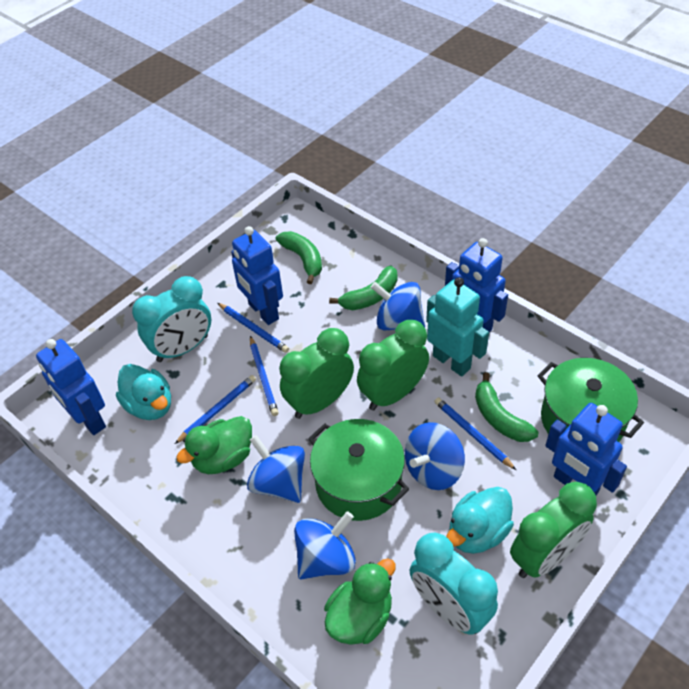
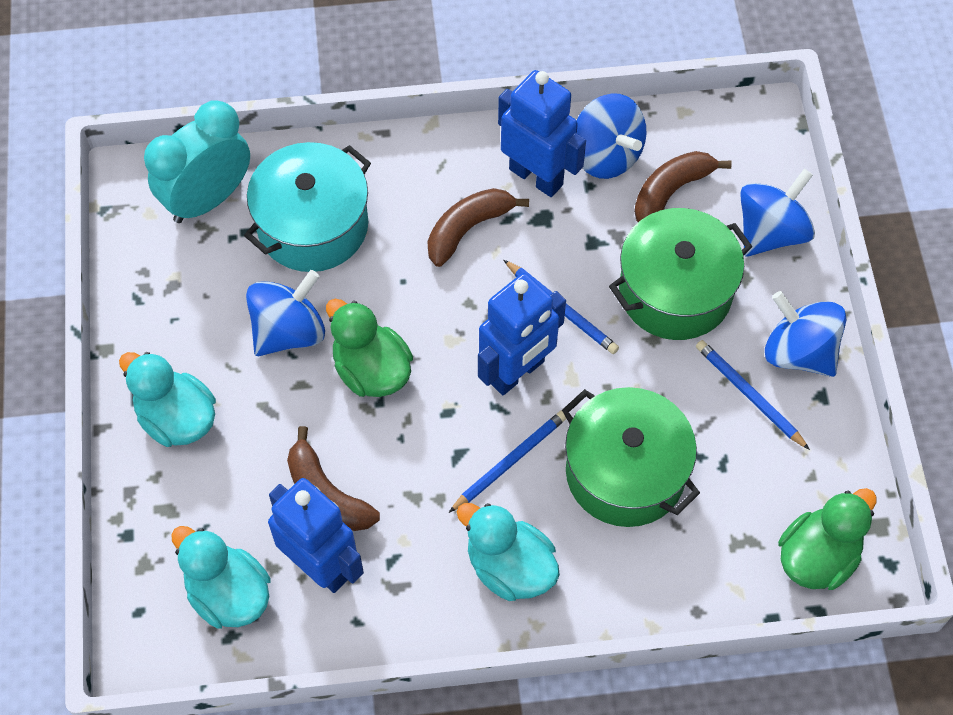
blue pencil: [175,375,256,444] [218,303,289,353] [250,336,279,416] [434,397,516,470] = 4 -> [449,410,566,513] [504,260,619,354] [696,340,810,450] = 3
blue robot: [36,339,106,435] [231,226,283,325] [445,238,508,333] [545,403,627,495] = 4 -> [268,478,364,593] [478,273,566,395] [498,70,586,197] = 3
brown banana: none = 0 -> [287,426,380,531] [427,188,529,267] [634,151,732,222] = 3
green banana: [276,231,322,284] [329,266,397,310] [475,372,538,442] = 3 -> none = 0
green clock: [279,328,354,419] [357,320,429,411] [510,482,597,578] = 3 -> none = 0
turquoise clock: [132,276,211,362] [410,532,498,635] = 2 -> [144,100,250,223] = 1
turquoise duck: [116,364,171,420] [446,487,514,554] = 2 -> [119,352,216,447] [171,526,271,628] [457,503,560,601] = 3
turquoise pot: none = 0 -> [244,142,371,272] = 1
turquoise robot: [426,277,489,377] = 1 -> none = 0

